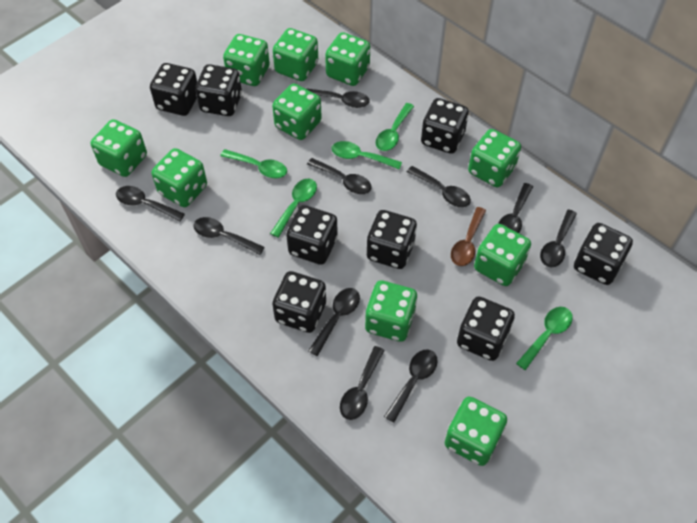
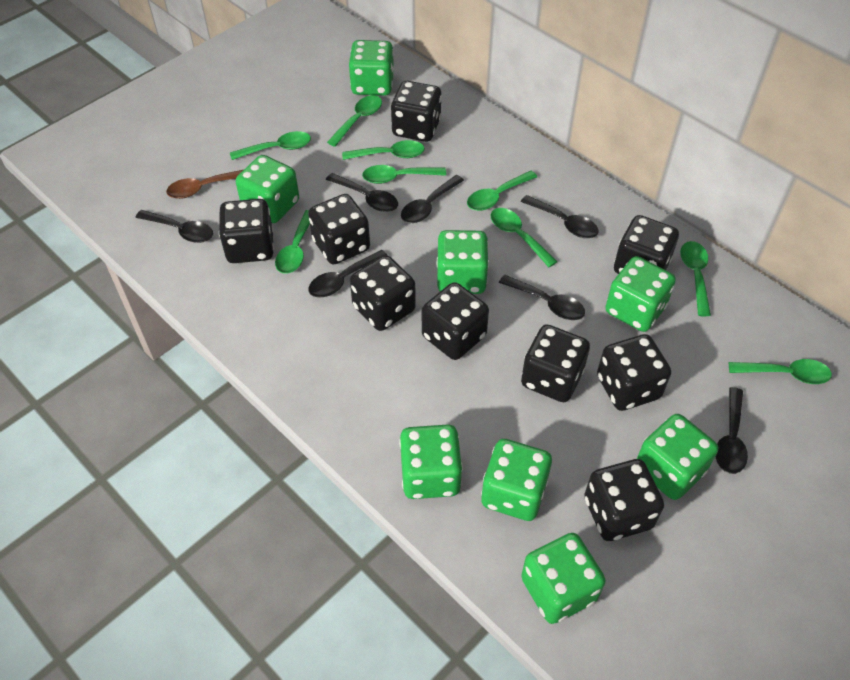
black dice: [150,63,197,116] [195,64,242,116] [272,271,326,333] [286,205,338,265] [367,210,417,269] [421,98,469,154] [457,297,515,361] [574,223,633,285] = 8 -> [219,199,274,263] [308,194,370,265] [350,255,416,331] [391,81,442,142] [422,282,489,360] [521,324,590,402] [584,459,664,541] [597,334,671,411] [614,215,679,274] = 9
black spoon: [116,186,185,221] [193,217,265,255] [305,88,370,108] [307,158,372,194] [308,288,360,356] [340,346,385,420] [384,350,438,423] [407,166,471,207] [498,183,533,233] [540,209,577,267] = 10 -> [135,210,213,243] [308,250,387,297] [326,173,398,212] [401,175,464,223] [499,275,585,320] [521,195,599,238] [715,387,748,474] = 7
green dice: [91,119,147,177] [151,148,207,207] [223,34,270,86] [272,84,322,140] [273,28,318,81] [325,32,370,86] [365,280,417,342] [445,397,507,466] [468,129,521,187] [474,224,531,286] = 10 -> [236,155,299,223] [349,40,394,96] [399,424,463,499] [437,230,489,294] [481,439,552,521] [521,533,606,624] [605,256,676,332] [637,414,718,500] = 8
green spoon: [220,149,287,178] [270,179,317,238] [332,141,402,170] [376,103,414,151] [516,307,573,370] = 5 -> [230,131,311,160] [275,210,310,274] [327,95,382,147] [342,140,425,160] [362,165,446,184] [467,171,537,211] [491,208,557,267] [680,241,711,316] [729,359,832,384] = 9

